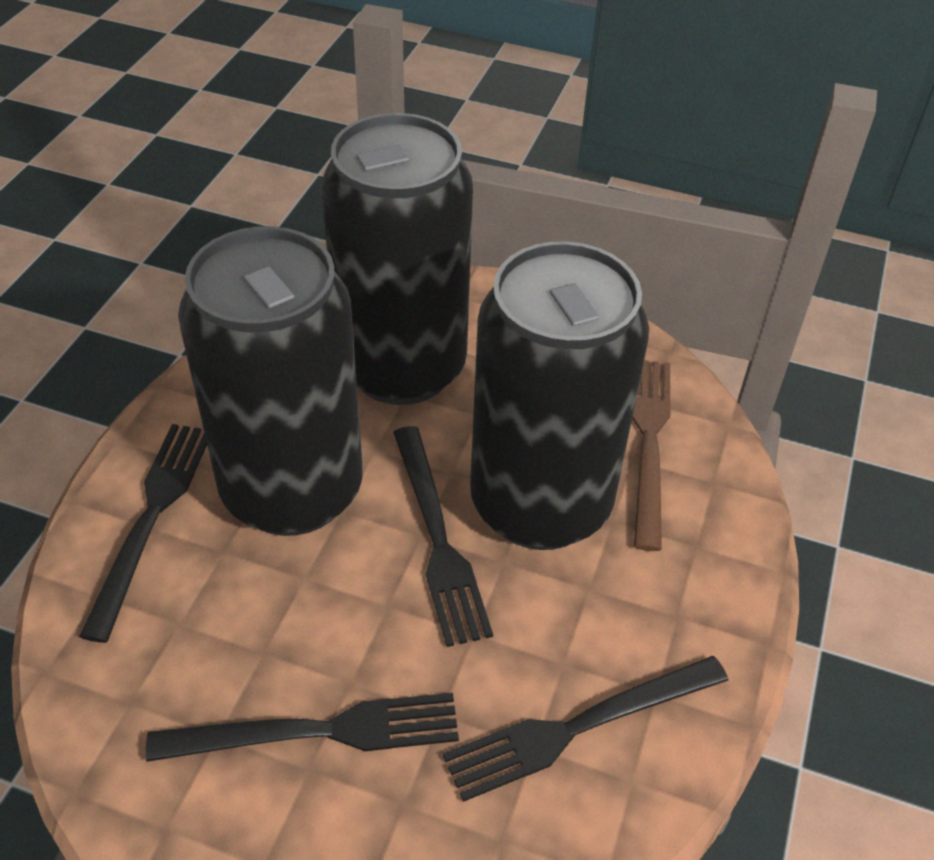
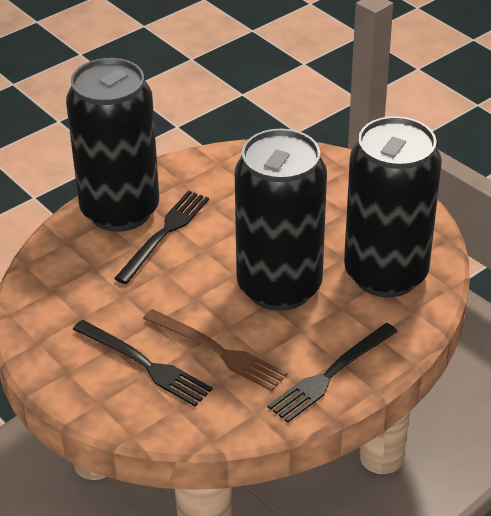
black fork: [79,424,207,643] [146,693,459,762] [393,426,493,647] [443,656,729,802] = 4 -> [73,320,213,406] [114,191,209,284] [268,323,398,423] = 3

